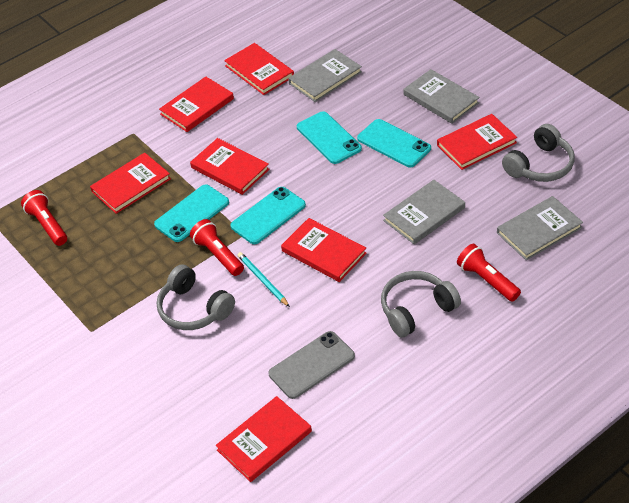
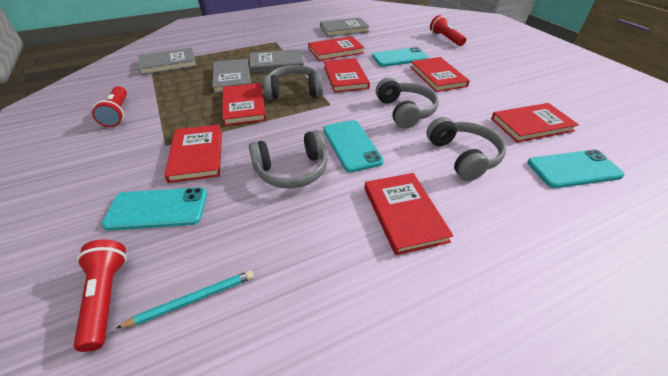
grey headphones: [157,264,235,330] [381,271,461,338] [502,124,575,182] = 3 -> [249,130,327,189] [264,65,323,100] [376,78,439,129] [426,117,506,181] = 4
grey phone: [268,331,355,399] = 1 -> none = 0

